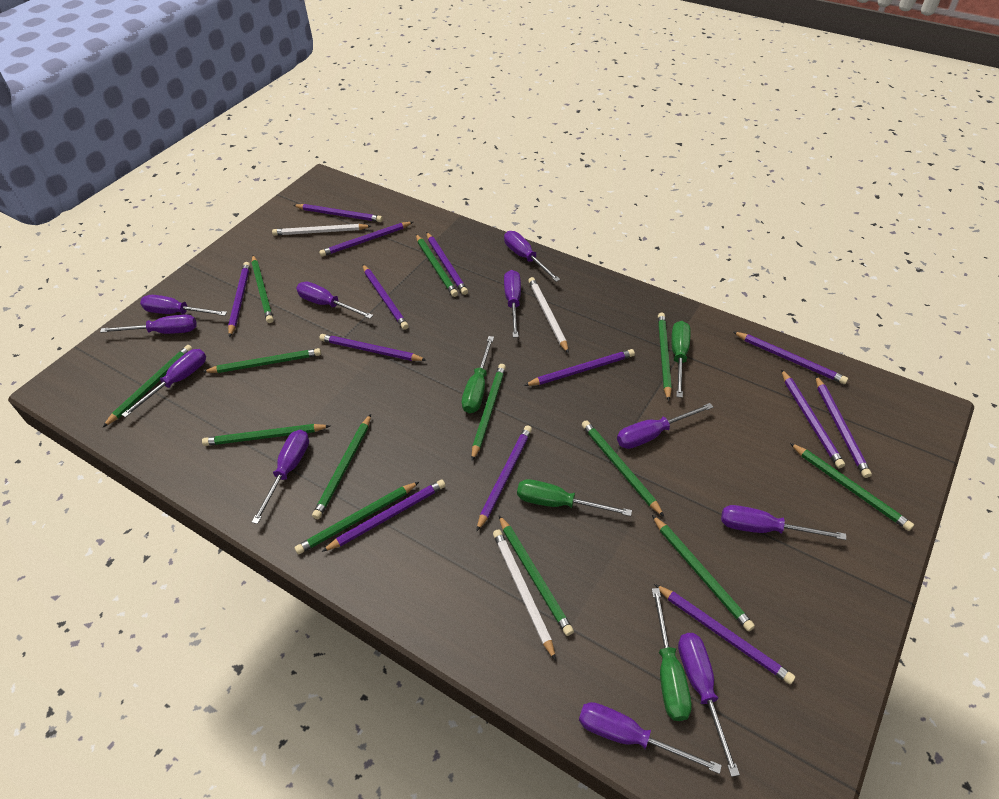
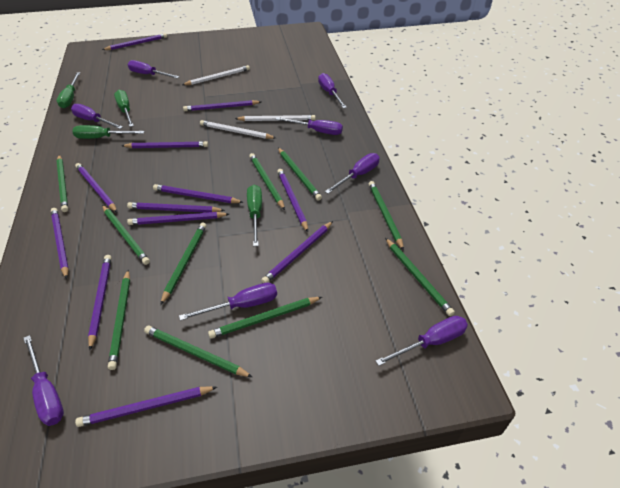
green pencil: [103,345,193,427] [202,424,330,446] [203,348,321,373] [251,255,274,323] [294,482,419,554] [312,414,371,519] [416,234,458,297] [472,364,506,461] [499,515,574,636] [582,420,664,517] [652,515,755,631] [658,313,672,401] [790,443,914,531] = 13 -> [56,155,68,212] [102,205,150,265] [108,270,130,370] [144,326,252,377] [160,223,207,305] [208,297,322,339] [249,153,285,210] [278,148,322,201] [369,181,404,250] [385,238,455,316] = 10
purple pencil: [228,262,250,337] [293,204,383,222] [319,222,413,257] [319,334,426,361] [322,479,446,552] [362,264,409,330] [426,232,468,295] [476,425,532,532] [524,349,635,386] [654,584,795,684] [733,332,848,384] [781,369,845,468] [815,375,872,478] = 13 -> [51,208,69,279] [75,163,117,212] [75,386,217,427] [88,255,111,350] [102,33,167,50] [122,141,208,148] [127,202,225,213] [127,212,229,225] [153,184,243,203] [183,100,261,111] [261,221,333,283] [277,169,308,232] = 12
purple screwdriver: [100,314,197,334] [121,349,206,418] [140,295,227,316] [252,430,309,524] [296,282,373,319] [504,231,560,282] [504,270,521,338] [579,702,722,774] [617,403,713,449] [678,633,740,777] [721,505,846,540] = 11 -> [23,335,64,426] [71,104,123,129] [128,60,179,78] [179,282,277,321] [276,117,343,135] [318,73,347,108] [325,153,380,194] [376,316,468,366] = 8

